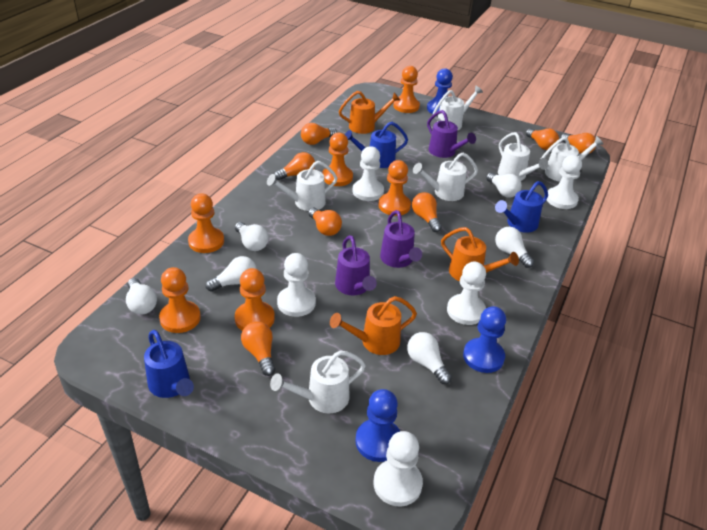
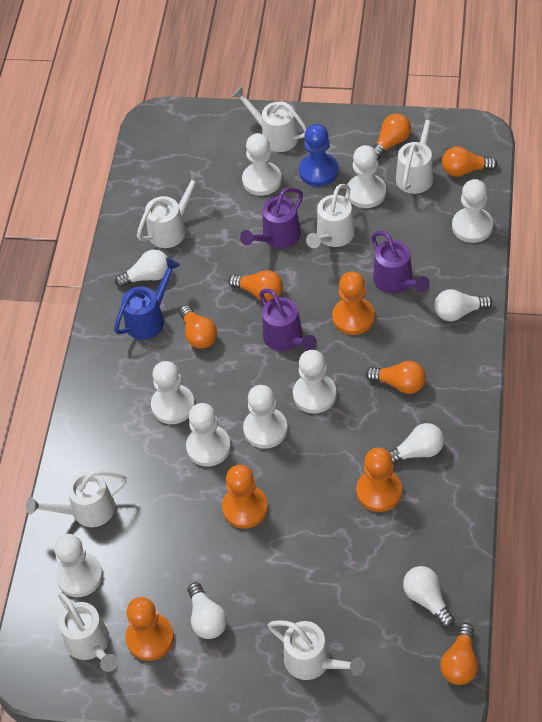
blue pawn: [355,389,400,462] [427,68,453,114] [463,306,506,373] = 3 -> [299,124,339,186] = 1
blue watering can: [144,330,194,398] [345,122,408,168] [495,181,548,233] = 3 -> [114,258,180,340] = 1
orange light bulb: [241,322,275,376] [274,152,315,180] [301,123,337,145] [308,208,342,236] [412,192,442,232] [526,128,559,150] [560,133,596,154] = 7 -> [179,305,217,349] [228,270,283,302] [366,361,426,394] [373,113,411,160] [440,623,478,685] [442,147,497,177] = 6
orange pawn: [159,267,201,333] [188,193,224,253] [235,268,275,331] [322,133,353,186] [378,160,411,216] [393,66,420,113] = 6 -> [125,597,174,661] [222,465,268,529] [332,271,375,335] [356,448,402,512] = 4
orange watering can: [330,296,417,355] [339,91,400,134] [441,227,519,281] = 3 -> none = 0
white light bulb: [126,278,157,314] [205,256,257,292] [235,222,269,251] [407,332,452,384] [486,172,522,198] [495,227,534,268] = 6 -> [115,249,168,287] [188,582,227,639] [389,423,444,464] [403,566,455,628] [435,289,493,321] = 5
white pawn: [277,253,316,317] [352,146,384,201] [374,431,423,507] [447,262,486,325] [547,155,582,209] = 5 -> [54,534,103,597] [151,361,195,424] [186,403,231,466] [242,133,282,196] [243,385,288,449] [293,350,337,414] [347,145,386,208] [452,179,493,243] = 8
white watering can: [267,161,337,211] [270,350,366,413] [413,153,478,201] [433,86,483,130] [498,132,548,181] [541,136,604,182] = 6 -> [26,470,127,527] [58,592,118,672] [137,171,203,248] [232,86,307,152] [268,620,365,680] [306,184,355,248] [396,112,437,194] = 7

